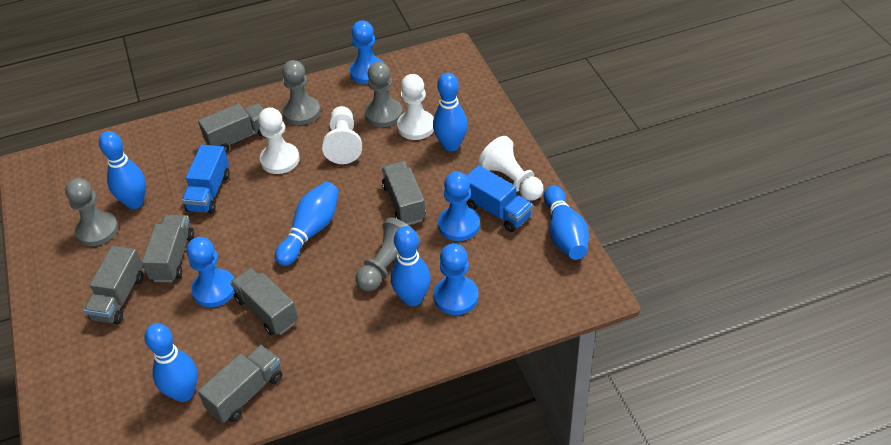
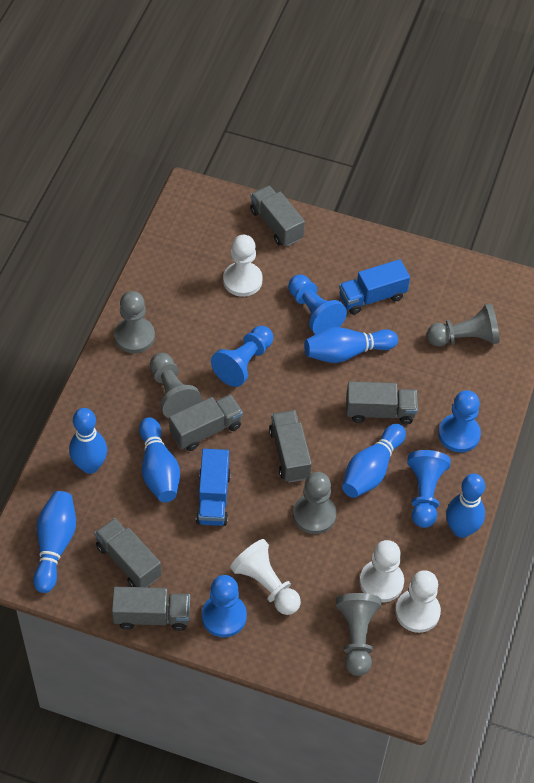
blue pawn: [186,237,235,307] [350,20,384,84] [434,243,479,315] [438,171,480,241] = 4 -> [202,575,247,637] [211,326,273,387] [288,275,347,334] [407,450,451,528] [438,390,481,453] = 5
grey pawn: [65,178,118,246] [282,60,321,125] [356,217,422,291] [365,62,403,127] = 4 -> [114,291,155,353] [150,353,202,418] [293,472,336,534] [336,593,381,676] [427,304,499,346] = 5

